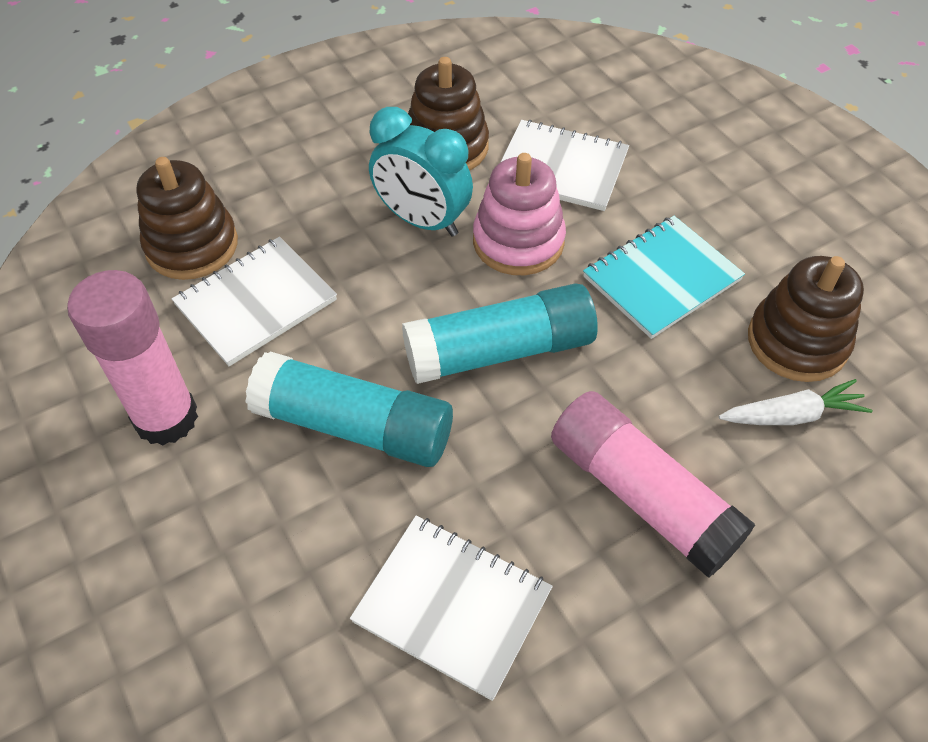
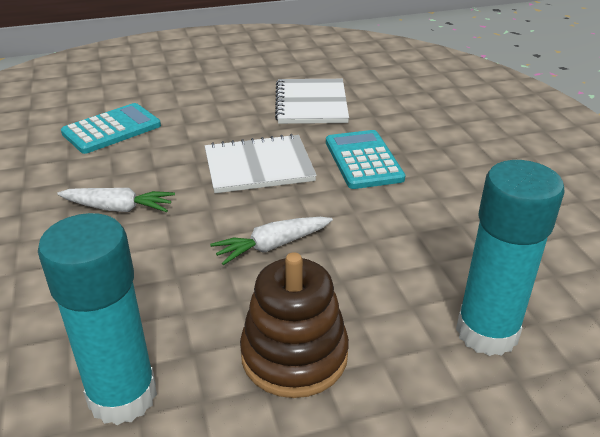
brown stacking toy: [136,157,238,280] [408,57,489,171] [748,256,864,382] = 3 -> [240,252,349,398] = 1
pink glue stick: [67,270,198,446] [551,391,755,578] = 2 -> none = 0
pink stacking toy: [473,153,566,275] = 1 -> none = 0
turquoise calculator: none = 0 -> [61,103,161,154] [326,130,405,189] = 2
turquoise clock: [369,107,473,237] = 1 -> none = 0
turquoise notebook: [583,216,745,339] = 1 -> none = 0
white carrot: [719,379,873,425] = 1 -> [57,188,175,212] [210,217,333,265] = 2
white notebook: [172,237,337,366] [350,516,553,701] [501,120,629,211] = 3 -> [205,134,317,193] [275,79,349,124] = 2

